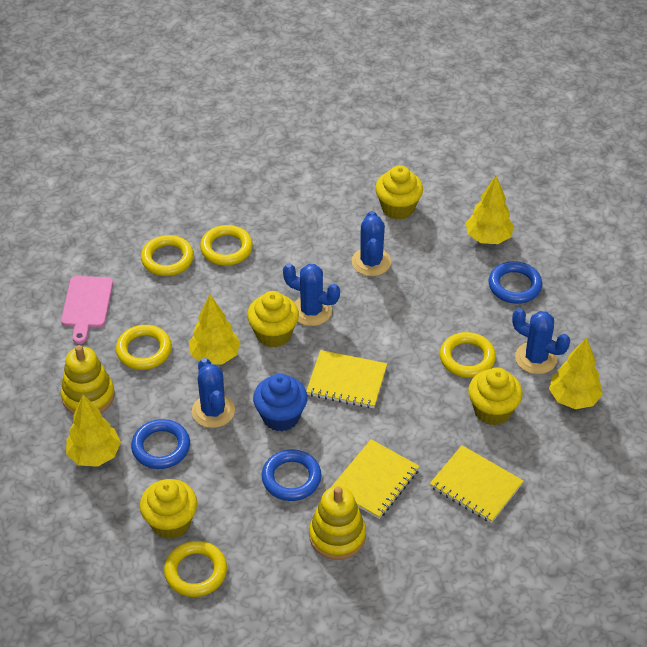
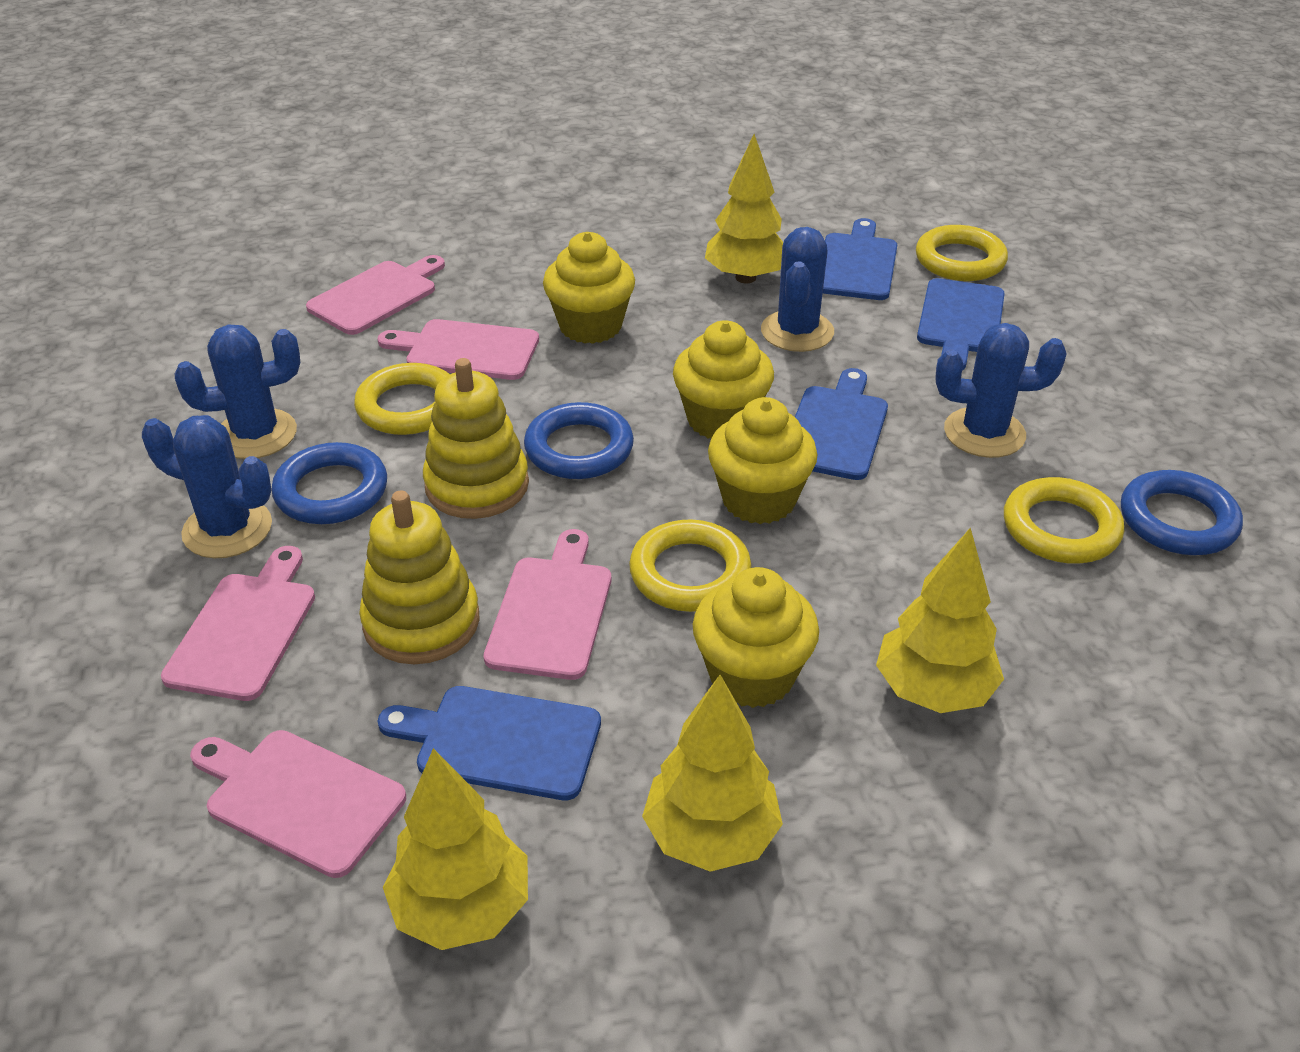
blue cupcake: [253,373,307,432] = 1 -> none = 0
blue cutting board: none = 0 -> [377,686,601,800] [795,368,888,480] [823,218,897,300] [917,278,1005,370] = 4
pink cutting board: [61,276,113,344] = 1 -> [161,546,315,701] [190,730,406,878] [306,255,445,335] [377,319,539,380] [484,529,611,680] = 5
yellow notebook: [306,350,387,408] [331,439,420,519] [430,445,524,523] = 3 -> none = 0
yellow ring: [116,325,172,370] [141,235,194,276] [164,541,227,597] [200,225,253,266] [440,332,496,378] = 5 -> [354,363,450,435] [629,519,752,612] [916,225,1008,281] [1004,477,1124,563] = 4

